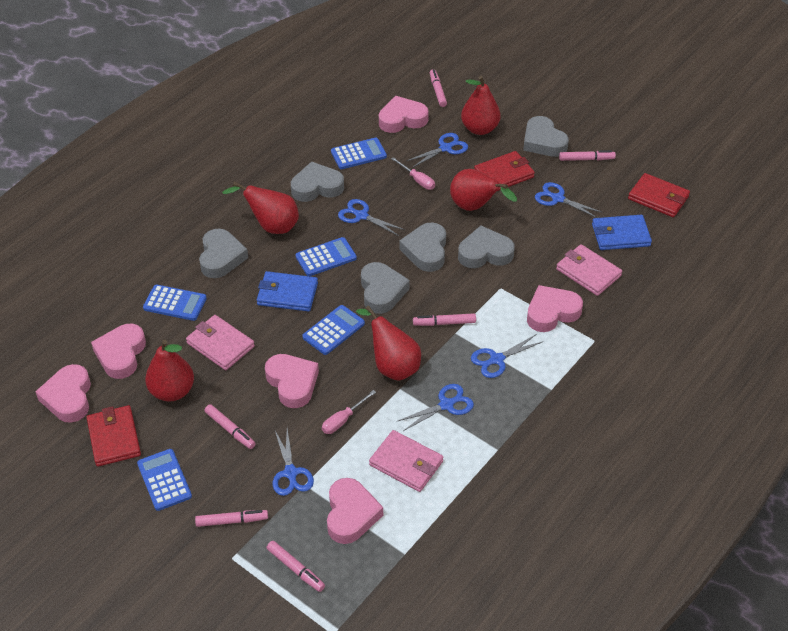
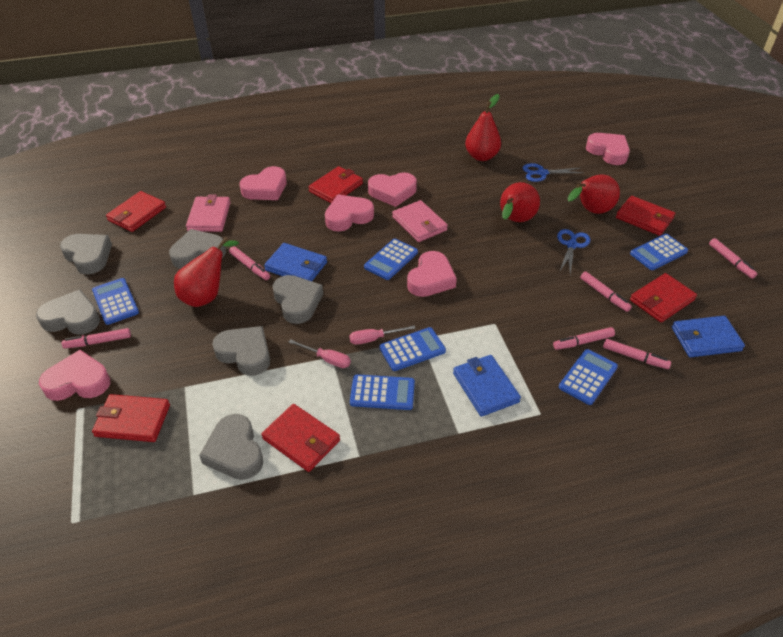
blue calculator: [137,449,192,511] [143,285,207,321] [296,237,357,276] [302,305,365,355] [331,138,387,169] = 5 -> [92,278,139,325] [350,374,415,410] [364,239,418,280] [379,327,446,371] [559,349,618,405] [630,234,688,270] = 6
blue scissors: [273,429,314,496] [338,199,405,236] [398,384,474,431] [407,133,468,168] [471,335,544,378] [535,182,603,218] = 6 -> [523,163,584,182] [557,229,590,274] = 2
blue wallet: [257,271,318,312] [592,215,652,250] = 2 -> [264,243,327,281] [453,355,521,417] [672,316,745,357] = 3
pink wallet: [186,315,255,370] [369,430,444,492] [556,244,622,296] = 3 -> [186,195,230,232] [392,200,448,242] = 2
red pear: [145,340,194,402] [222,182,299,234] [356,305,421,381] [450,169,517,211] [461,76,501,135] = 5 -> [174,237,239,307] [465,94,501,161] [500,182,540,222] [567,174,620,214] = 4
red wallet: [87,405,141,467] [474,151,535,191] [628,173,690,217] = 3 -> [92,394,170,442] [106,191,166,232] [261,404,340,472] [308,166,363,203] [616,196,675,236] [630,273,697,322] = 6

